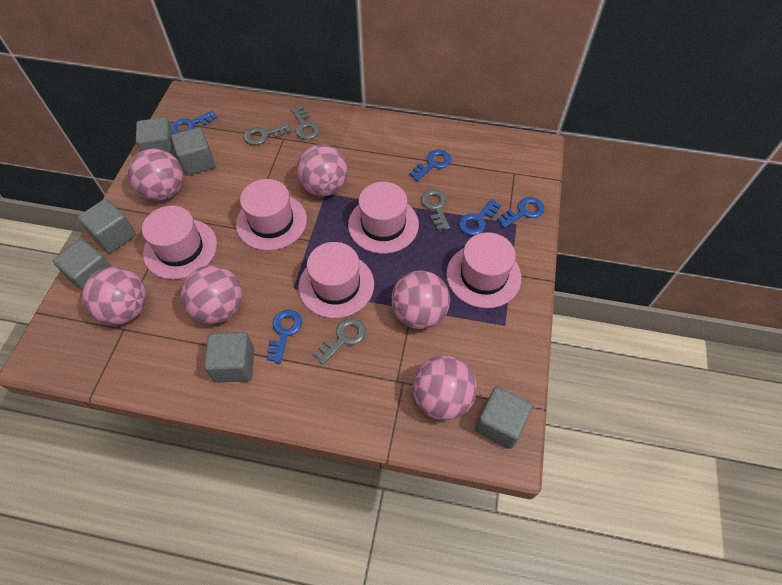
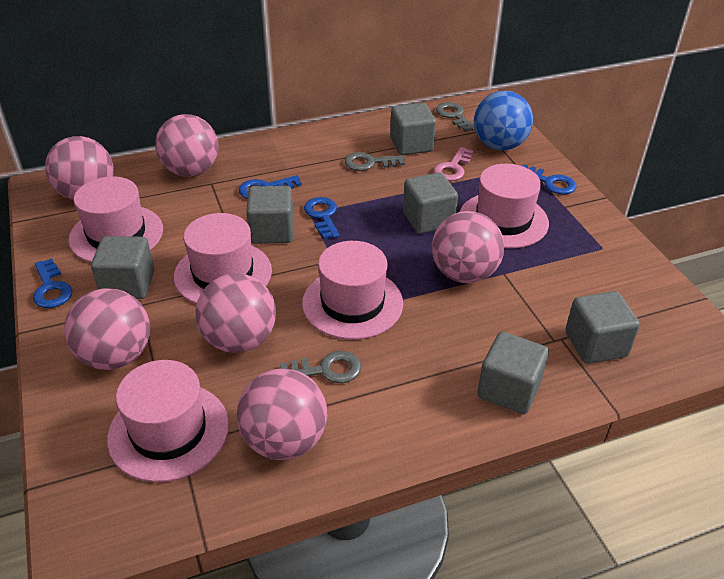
blue ball: none = 0 -> [474,91,533,150] = 1
blue key: [171,110,217,134] [267,310,302,363] [409,149,451,181] [459,199,501,236] [497,197,544,228] = 5 -> [33,259,72,308] [239,175,302,199] [304,197,340,239] [522,164,577,195] = 4
grey key: [244,123,291,145] [292,106,320,140] [314,318,366,364] [421,189,450,230] = 4 -> [280,351,361,383] [345,152,405,171] [436,102,475,132] = 3
pink key: none = 0 -> [434,147,473,181] = 1

